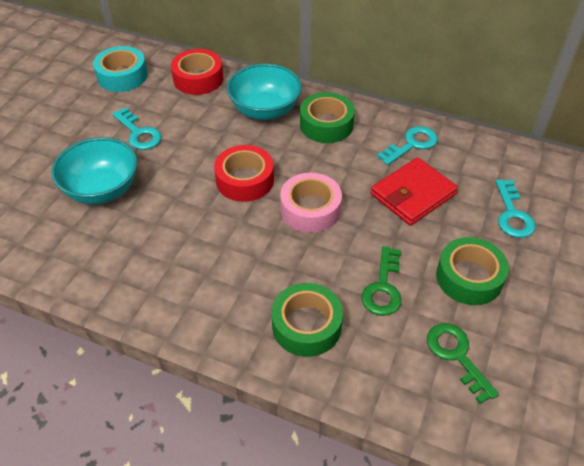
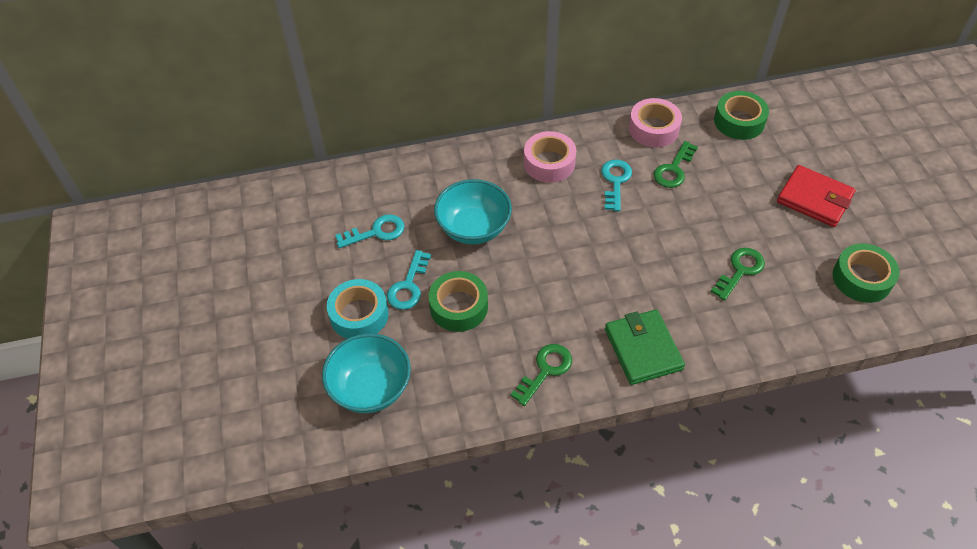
green key: [361,246,402,316] [427,323,499,404] = 2 -> [511,344,572,406] [654,141,698,188] [711,248,765,301] = 3
green wallet: none = 0 -> [605,310,685,385] = 1
pink tape: [280,173,342,233] = 1 -> [524,131,576,183] [629,98,682,147] = 2
red tape: [171,49,223,95] [214,145,274,202] = 2 -> none = 0

